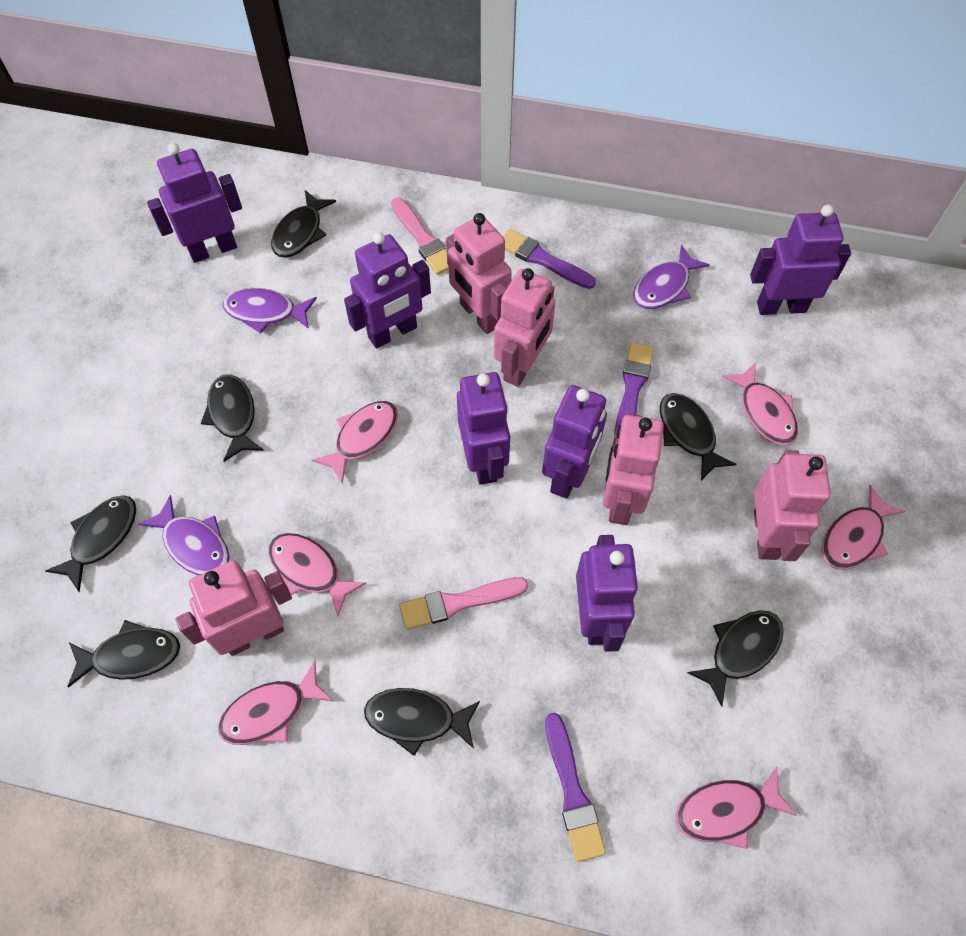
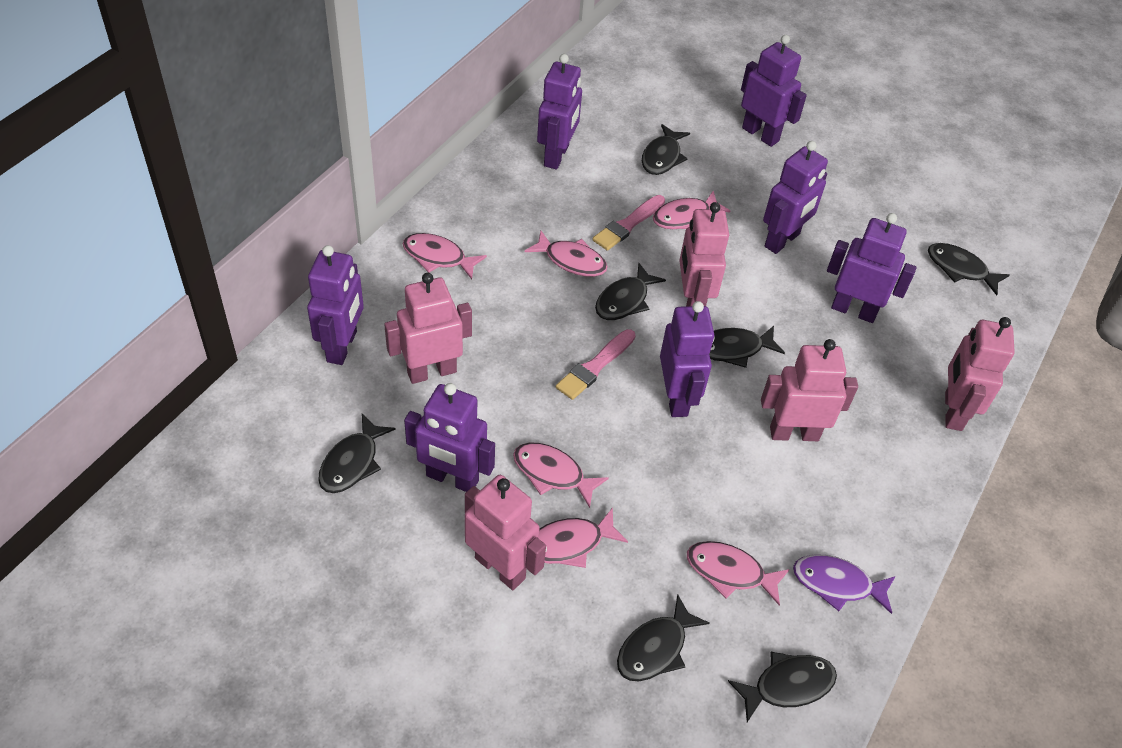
purple brush: [503,229,596,289] [545,713,606,862] [614,342,654,436] = 3 -> none = 0
purple fish: [138,495,230,575] [223,288,317,333] [633,245,710,309] = 3 -> [793,555,896,614] = 1
purple robot: [147,143,242,263] [344,232,431,349] [457,372,510,485] [542,385,607,499] [576,535,638,652] [750,205,851,315] = 6 -> [307,245,364,365] [404,383,495,492] [537,54,582,170] [660,301,715,417] [741,35,807,147] [763,141,828,254] [827,213,916,323] = 7

